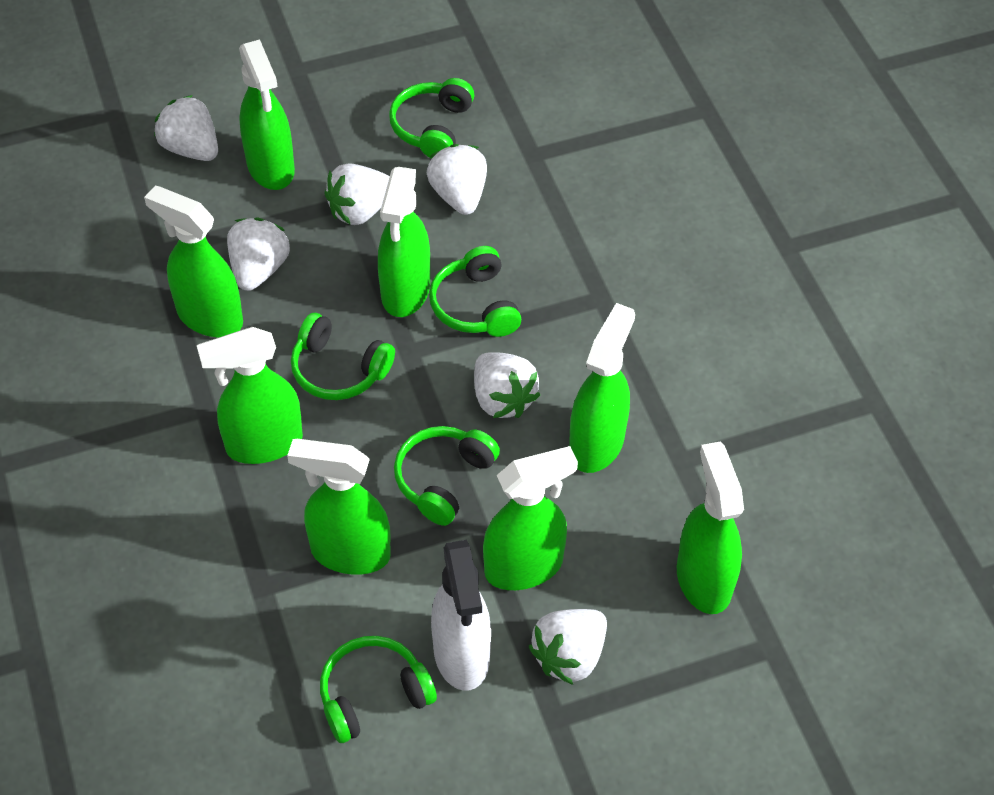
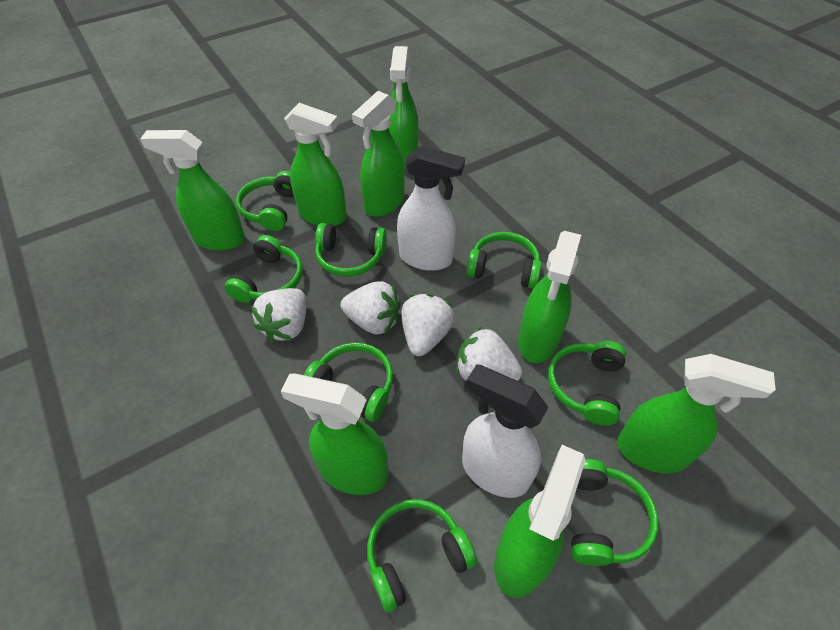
green headphones: [291,313,395,400] [320,636,437,743] [389,78,475,158] [394,426,500,526] [429,246,521,337] = 5 -> [224,235,303,303] [236,171,294,231] [304,343,393,422] [315,223,387,277] [367,499,477,612] [467,232,542,289] [548,341,626,426] [571,459,658,566] = 8
white spray bottle: [431,540,491,691] = 1 -> [397,146,465,271] [462,364,548,498] = 2
white strawberry: [154,95,218,161] [227,218,290,291] [324,164,390,225] [427,144,487,215] [474,352,540,418] [529,609,607,685] = 6 -> [251,288,306,342] [340,281,401,335] [401,294,455,356] [456,327,522,381] = 4

